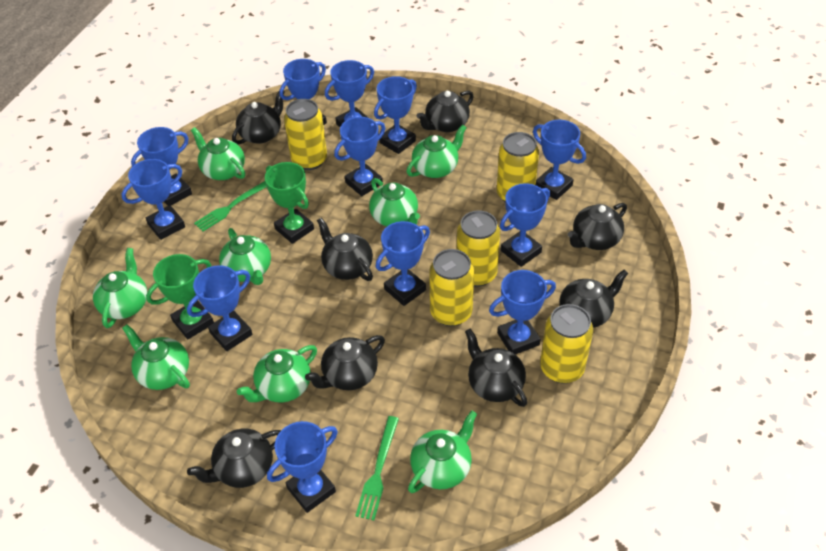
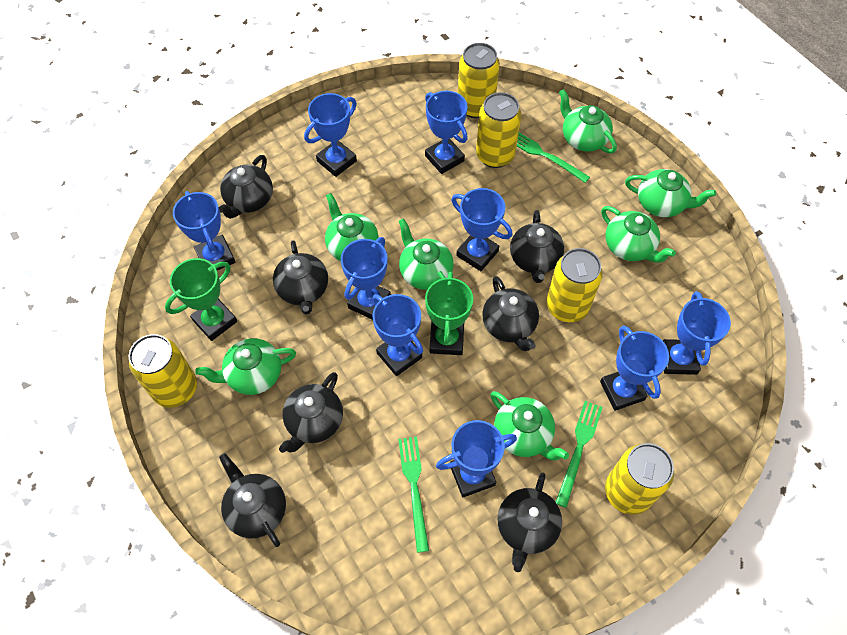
black teapot: [187,429,281,488] [232,90,285,144] [305,335,385,390] [317,218,373,281] [417,90,474,132] [465,329,527,407] [559,270,628,328] [568,203,627,250] = 8 -> [219,155,273,219] [219,453,286,547] [273,240,328,314] [279,372,343,453] [482,276,539,351] [497,473,562,572] [510,210,564,283] = 7
blue trophy: [121,159,185,240] [131,127,192,206] [187,265,252,351] [267,421,338,513] [280,59,327,125] [325,60,374,127] [334,117,385,196] [374,76,417,154] [376,221,430,306] [489,270,556,355] [500,183,550,267] [533,120,586,200] = 12 -> [173,191,235,270] [304,93,357,177] [341,237,391,320] [372,294,423,376] [425,91,468,174] [436,420,517,497] [451,188,513,271] [600,325,669,411] [663,291,731,375] = 9
green fork: [194,181,267,232] [355,416,399,520] = 2 -> [398,436,429,553] [517,133,590,183] [556,401,603,508] = 3
green teapot: [93,248,147,328] [122,324,190,390] [191,127,245,180] [219,228,271,285] [237,345,317,402] [369,178,420,226] [406,125,467,178] [408,411,477,493] = 8 -> [195,338,296,395] [325,193,379,261] [399,219,454,290] [490,391,569,461] [559,89,617,153] [601,206,676,263] [625,169,716,217] = 7

